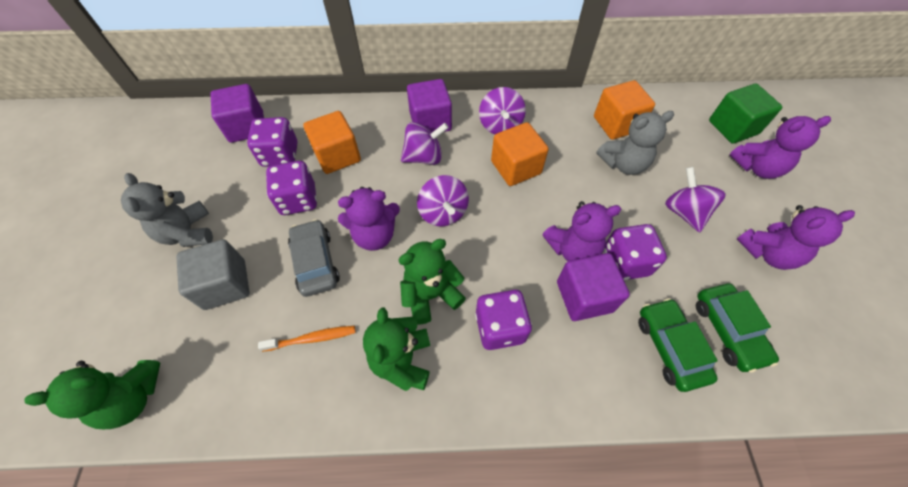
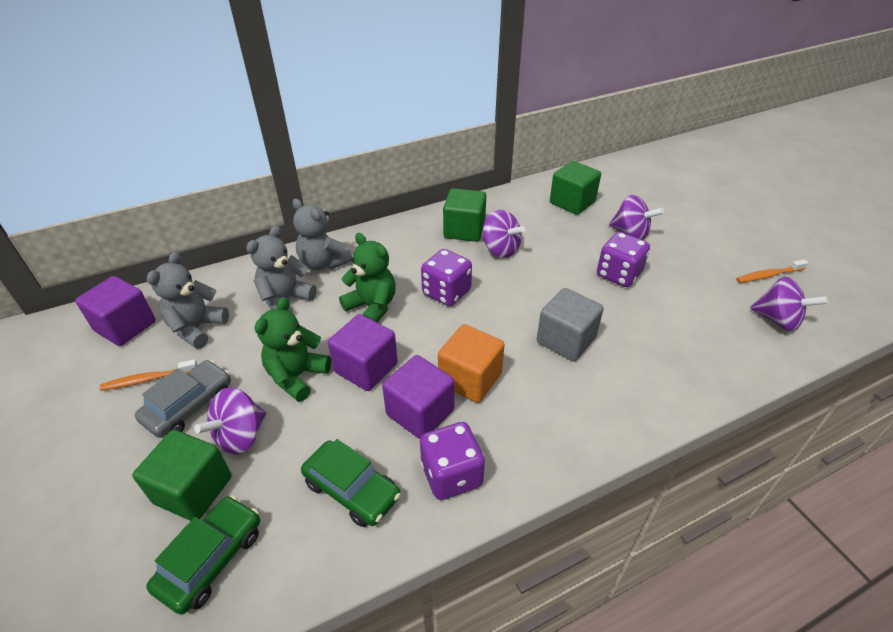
green cube: [709,84,782,144] = 1 -> [132,430,231,521] [443,188,486,242] [550,161,601,215] = 3
green teddy bear: [24,360,160,429] [363,308,430,391] [399,239,466,325] = 3 -> [255,297,331,402] [339,233,396,322] = 2
grey teddy bear: [121,173,213,247] [596,111,674,175] = 2 -> [147,252,229,349] [246,226,317,313] [292,199,352,270] = 3
orange cube: [303,111,361,174] [491,122,549,186] [594,80,655,140] = 3 -> [438,324,505,403] = 1
orange toothbrush: [258,326,356,352] = 1 -> [100,359,198,391] [736,259,808,283] = 2
purple dice: [247,117,298,167] [266,161,317,215] [475,290,532,350] [603,224,667,280] = 4 -> [420,422,485,500] [421,249,472,306] [597,232,650,287] = 3
purple teddy bear: [338,187,400,251] [542,201,621,261] [730,116,831,179] [737,205,855,270] = 4 -> none = 0

